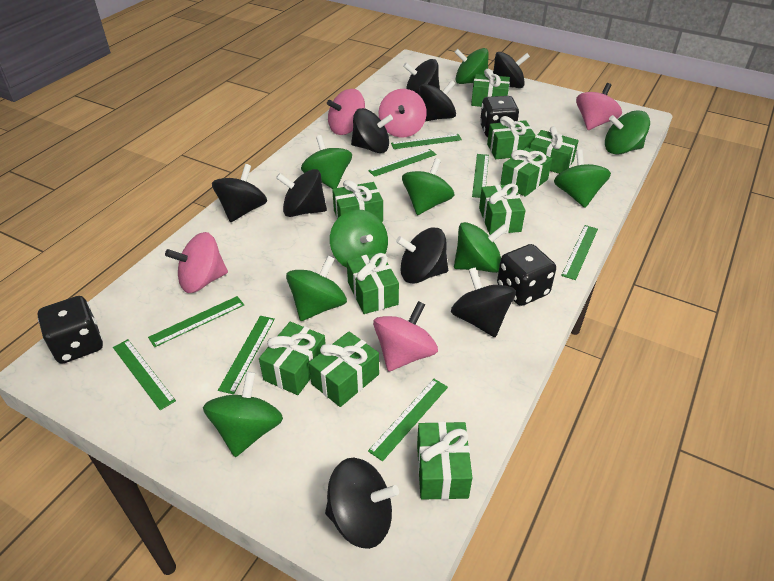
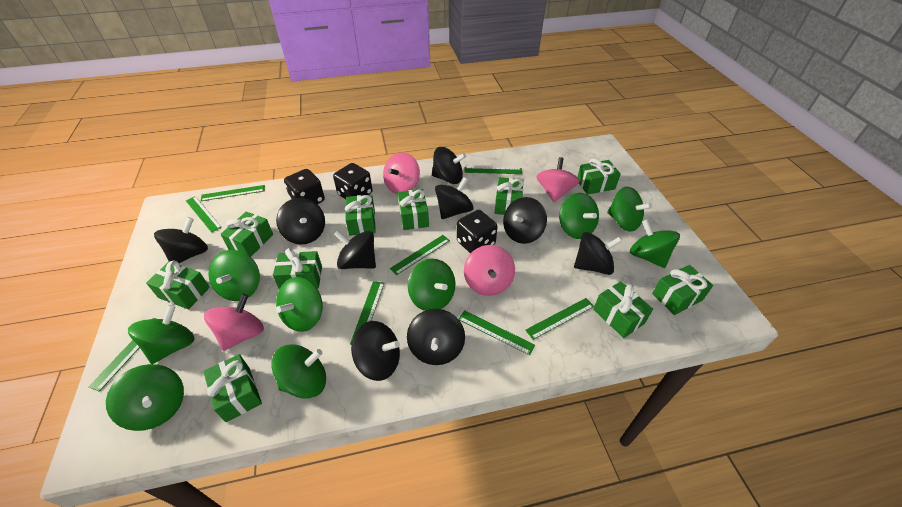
pink spinning top: [165,232,228,293] [327,89,365,135] [373,301,438,372] [379,89,427,138] [576,83,622,130] = 5 -> [204,294,264,351] [383,152,420,194] [464,245,515,296] [537,157,579,202] = 4

